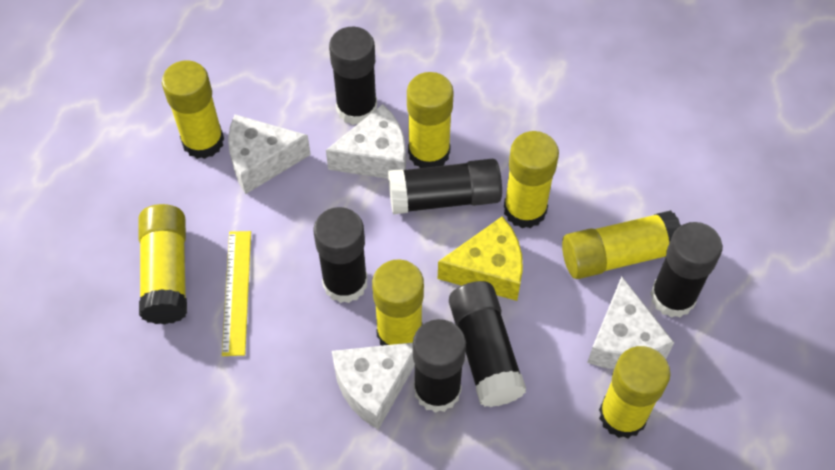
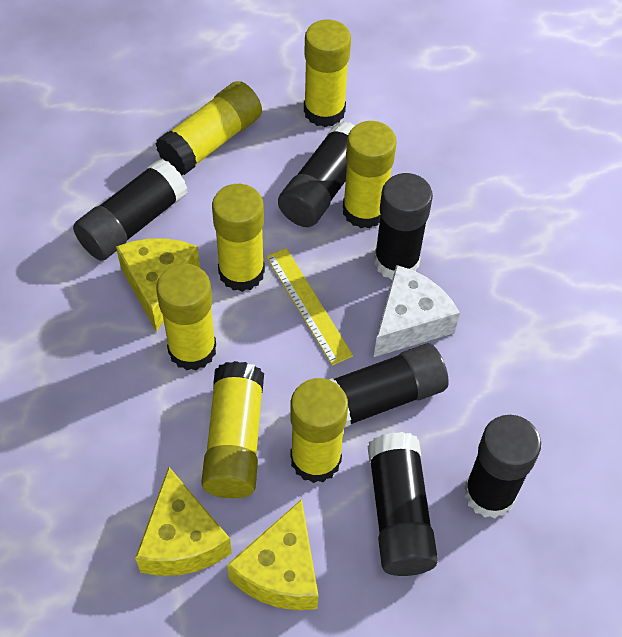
white cheese: [228,115,311,194] [326,104,406,179] [332,342,415,430] [587,276,674,369] = 4 -> [374,265,460,357] = 1
yellow cheese: [438,216,523,301] = 1 -> [116,238,200,332] [135,467,232,576] [227,499,318,610] = 3

